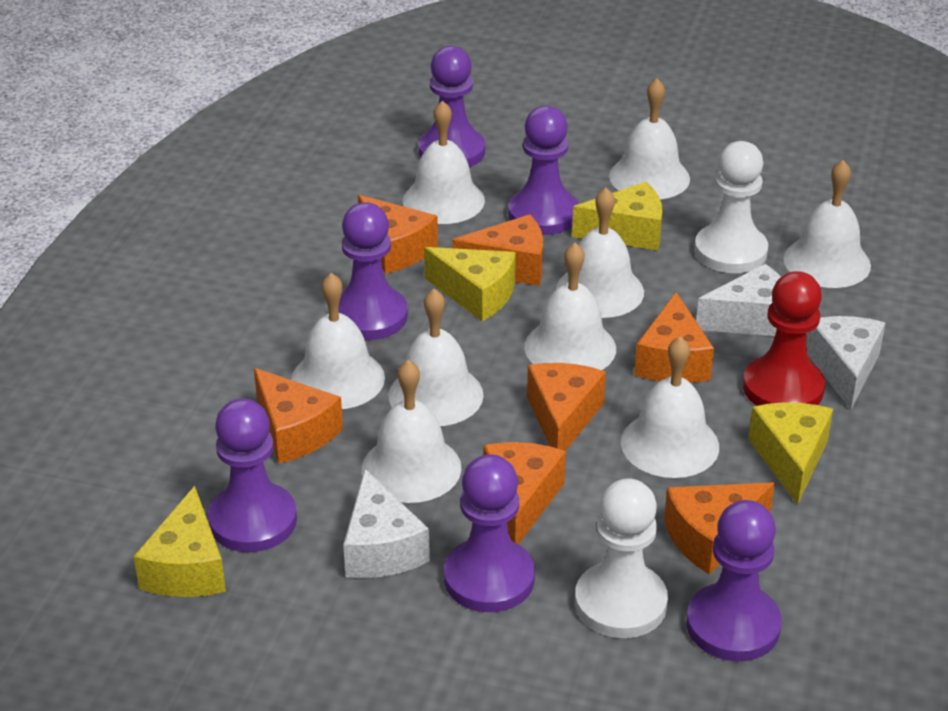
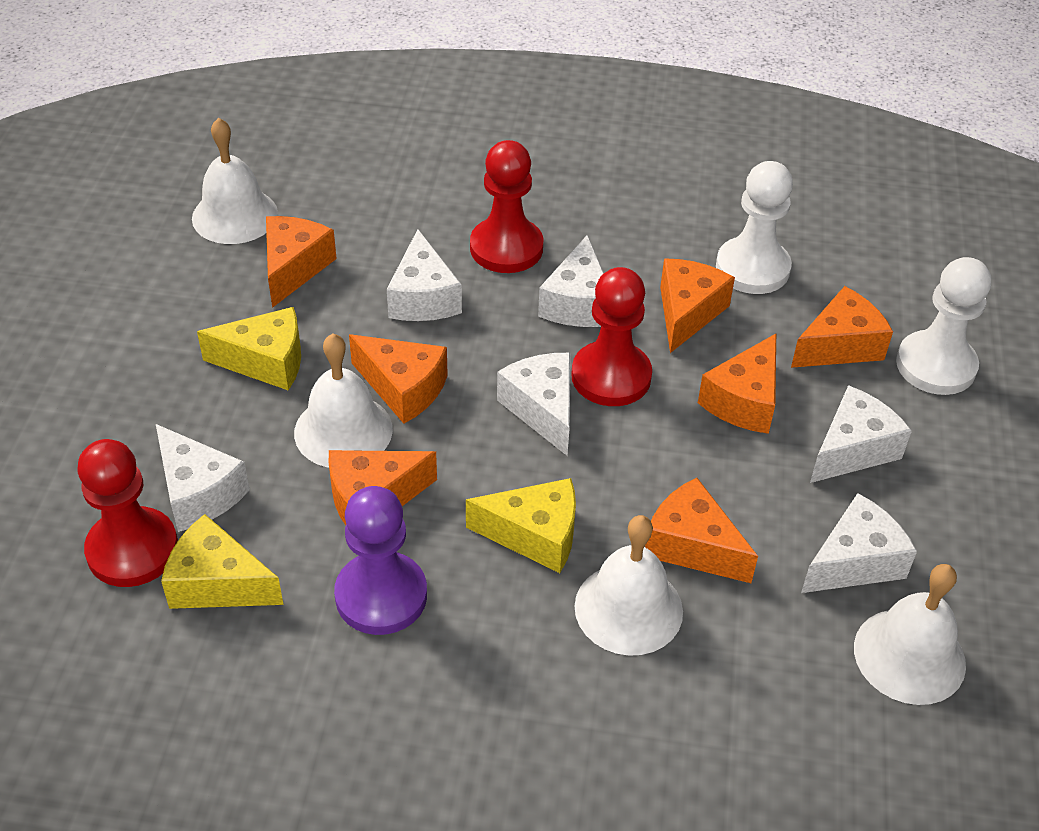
purple pawn: [208,399,297,552] [338,202,408,340] [418,46,485,167] [444,454,535,612] [508,106,578,235] [686,500,782,661] = 6 -> [334,486,427,635] = 1
red pawn: [743,271,825,406] = 1 -> [78,439,178,587] [470,140,543,273] [571,267,652,406] = 3
white bell: [291,273,385,409] [362,360,461,503] [388,288,484,426] [403,100,485,224] [524,243,616,370] [556,188,644,318] [609,79,690,199] [621,336,719,478] [784,160,871,288] = 9 -> [192,118,278,244] [294,334,393,468] [575,515,683,656] [854,564,966,705] = 4
white cheese: [343,469,430,578] [696,264,781,336] [806,316,885,410] = 3 -> [156,424,250,532] [387,229,462,321] [497,353,571,456] [538,235,604,327] [801,493,917,593] [810,385,912,483] = 6
yellow cheese: [134,486,226,597] [424,247,516,321] [572,182,662,251] [748,402,833,505] = 4 -> [161,514,284,609] [197,307,301,390] [466,478,576,573] = 3

